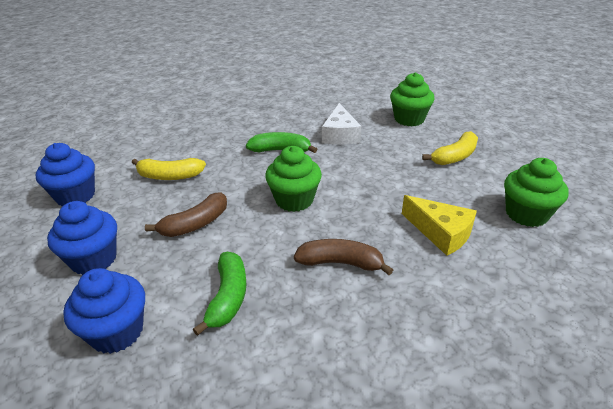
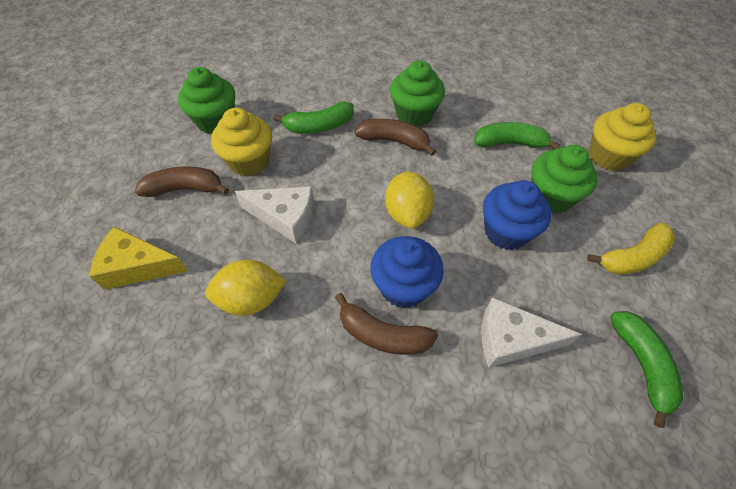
blue cupcake: [36,143,95,207] [47,201,117,275] [63,268,145,354] = 3 -> [370,236,444,309] [483,180,551,250] = 2
brown banana: [145,192,227,237] [294,239,393,275] = 2 -> [135,166,229,197] [335,293,438,355] [354,119,436,156] = 3
green banana: [193,252,246,336] [246,132,317,153] = 2 -> [274,102,354,133] [474,122,560,149] [610,311,684,428] = 3
white cheese: [322,103,361,145] = 1 -> [235,187,314,243] [481,297,582,368] = 2
yellow banana: [132,158,206,180] [422,131,478,165] = 2 -> [587,222,675,275] = 1
yellow cupcake: none = 0 -> [211,108,272,176] [589,103,656,171] = 2
yellow lemon: none = 0 -> [205,260,287,316] [385,172,434,229] = 2

